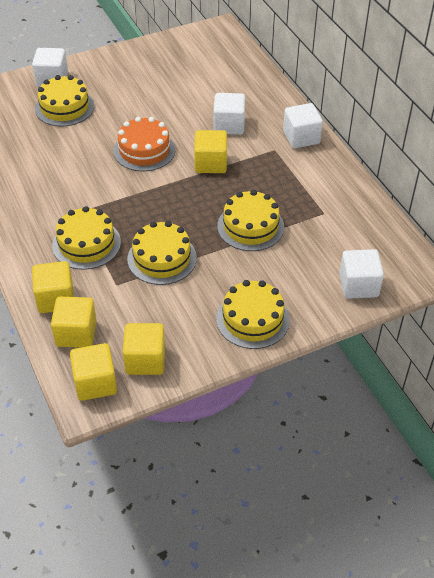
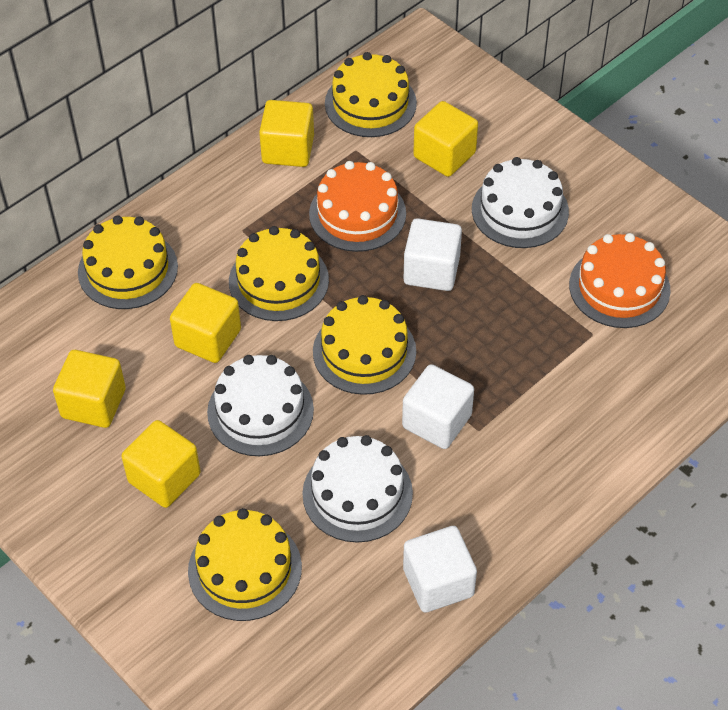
orange cake: [114,117,175,171] = 1 -> [309,161,406,252] [569,233,670,328] = 2
white cake: none = 0 -> [207,355,314,456] [302,435,413,543] [472,157,569,248] = 3
white cube: [32,48,68,87] [213,93,245,135] [283,103,323,148] [339,249,384,299] = 4 -> [402,364,474,449] [403,526,477,613] [404,218,462,291] = 3

